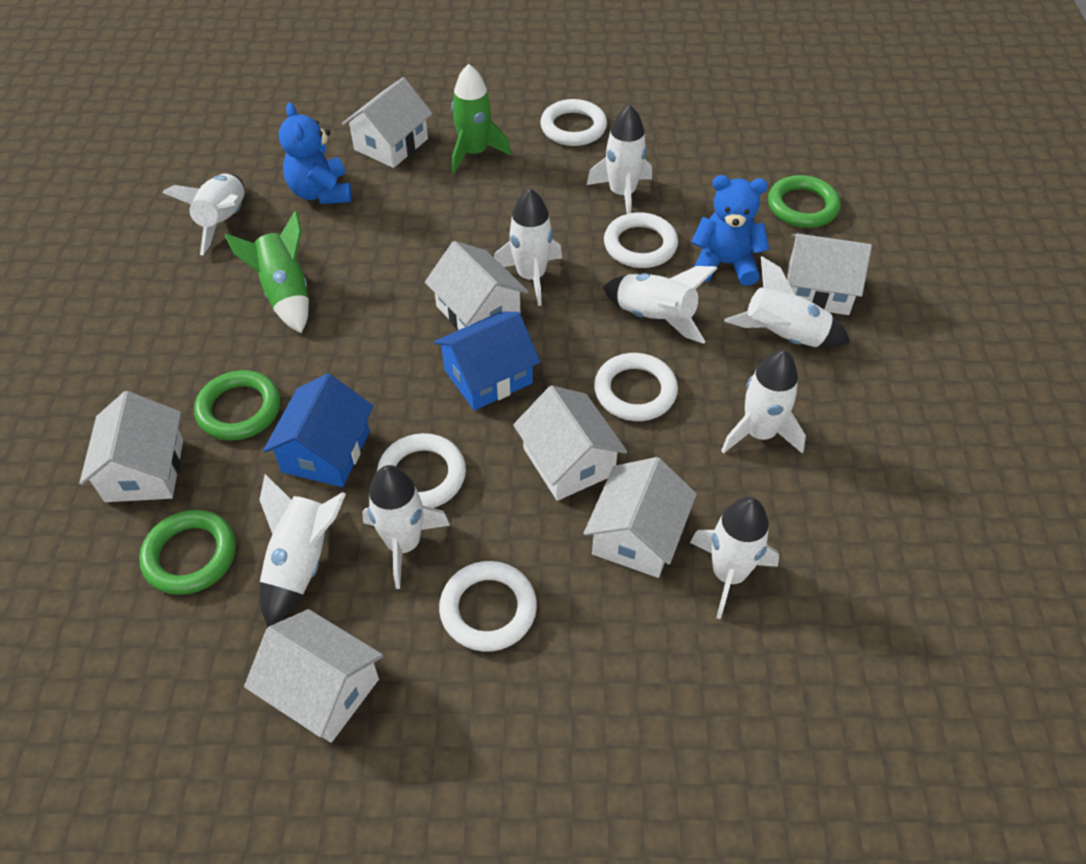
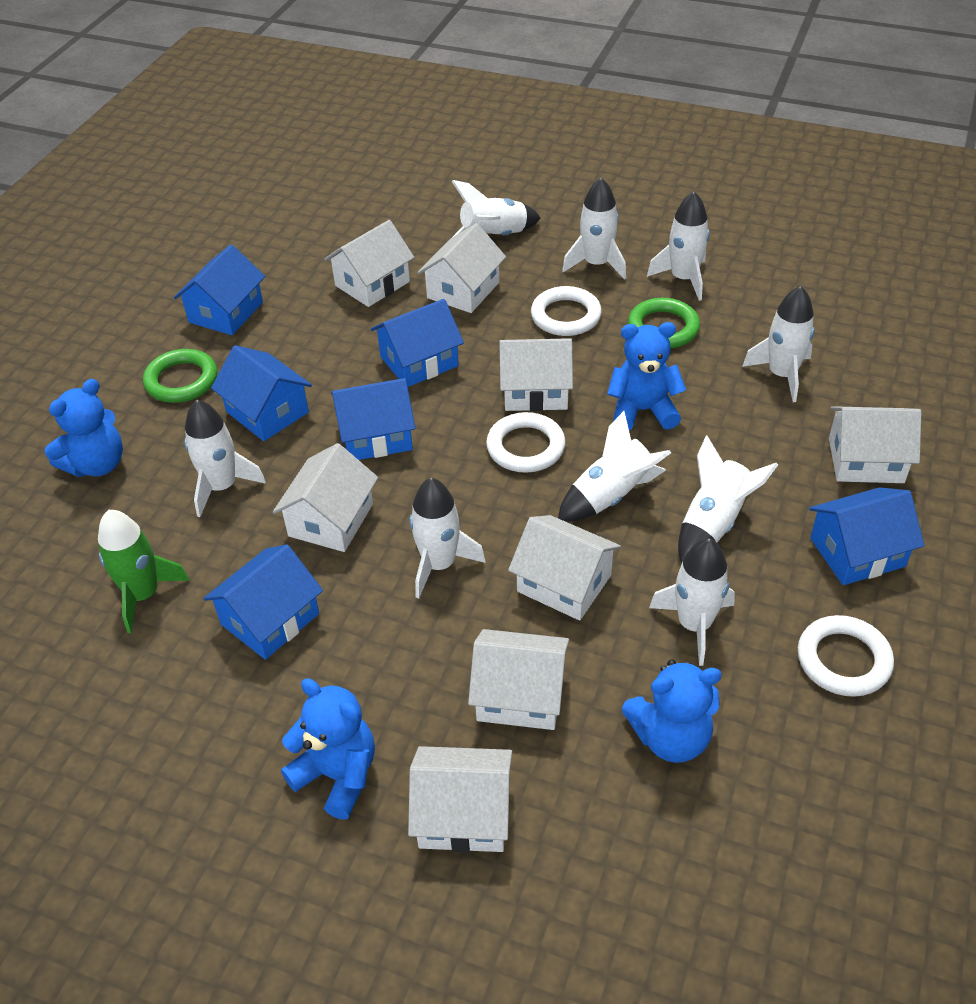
blue house: [263,373,374,487] [434,312,540,411] = 2 -> [174,244,265,335] [203,545,323,660] [211,345,312,441] [331,378,415,460] [371,299,464,387] [809,487,924,585] = 6
blue teddy bear: [279,103,352,204] [691,175,769,286] = 2 -> [45,379,123,477] [281,678,375,820] [607,322,686,430] [622,659,722,763] = 4
green ring: [139,510,236,595] [194,370,280,441] [768,175,840,228] = 3 -> [143,349,217,403] [628,298,700,348] = 2
green rocket: [225,210,309,333] [451,64,511,173] = 2 -> [98,510,190,633] = 1
white house: [79,391,183,502] [244,609,383,743] [342,77,432,168] [425,241,528,330] [513,385,627,501] [584,457,697,578] [787,233,872,315] = 7 -> [273,443,378,552] [324,220,414,307] [408,746,512,852] [417,223,506,313] [468,629,569,730] [499,338,573,411] [508,515,621,620] [829,406,921,483] = 8
white ring: [377,433,466,508] [439,561,537,652] [540,99,607,146] [594,353,678,421] [604,212,678,268] = 5 -> [486,412,566,473] [531,286,602,336] [798,615,894,697] = 3

